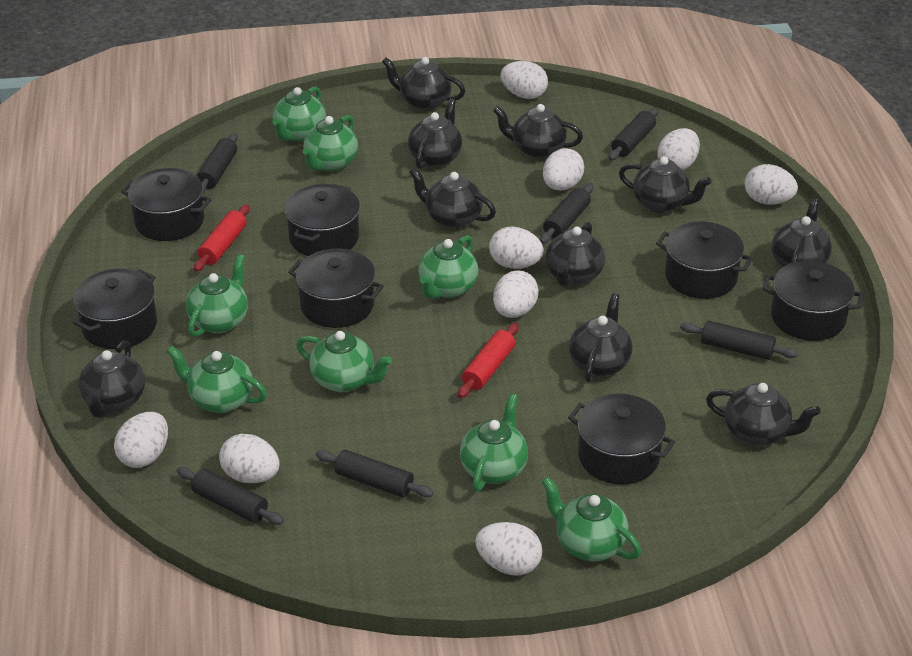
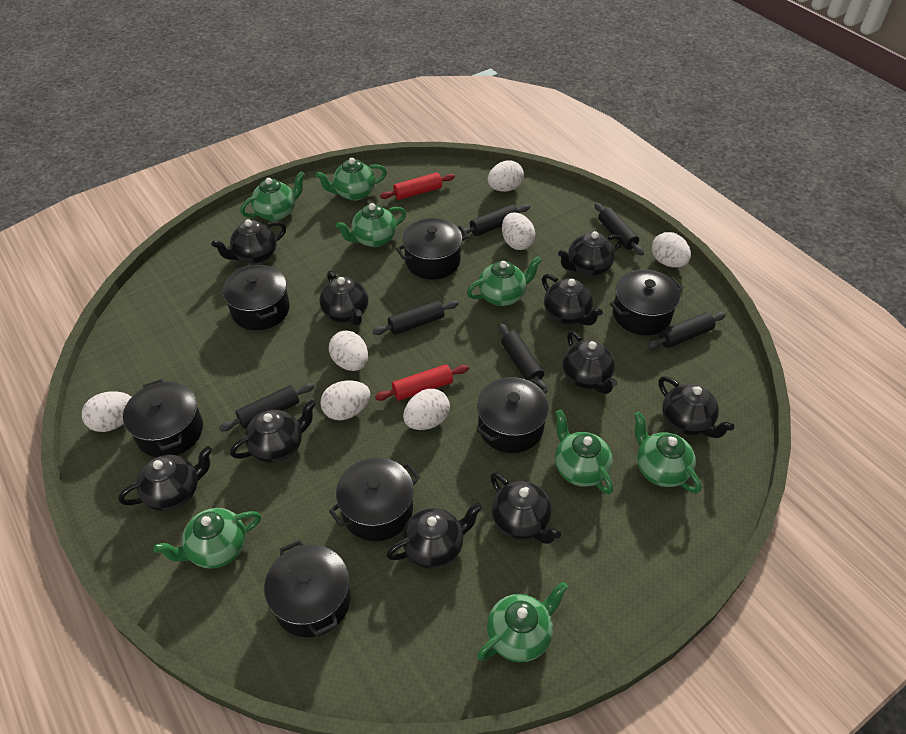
white egg: [114,412,168,468] [219,434,280,483] [475,522,543,576] [489,227,544,269] [493,271,539,318] [500,61,548,99] [543,148,584,191] [657,128,700,170] [745,164,798,205] = 9 -> [82,391,131,432] [320,381,371,420] [329,331,368,371] [403,389,450,430] [488,160,524,192] [502,213,535,250] [652,232,691,267] = 7

